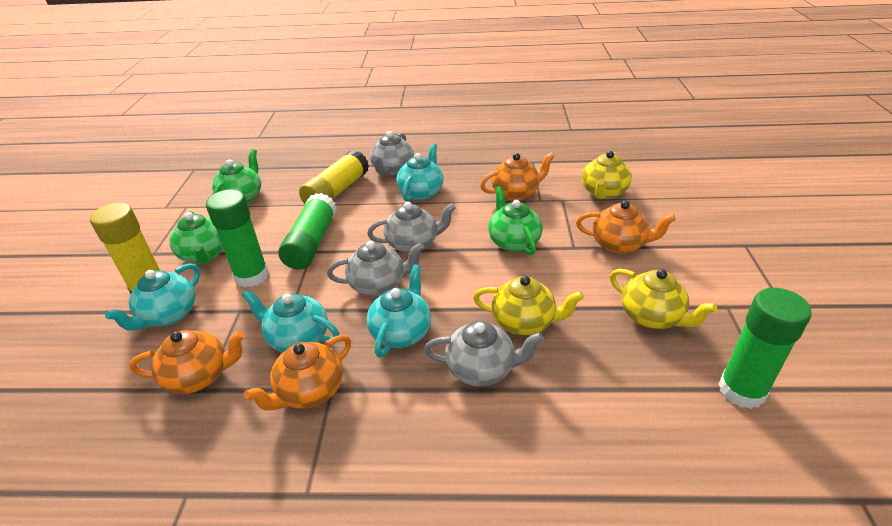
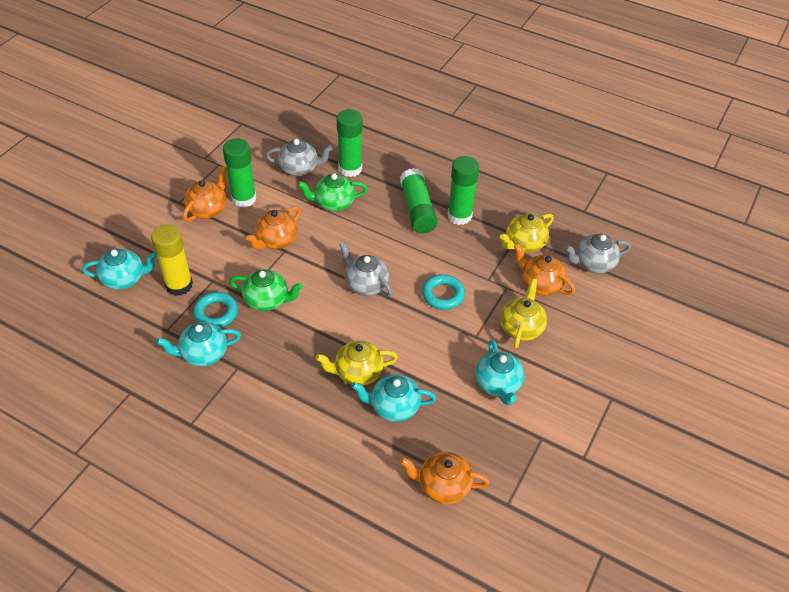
green glue stick: [206,189,269,288] [278,193,337,270] [719,288,812,409] = 3 -> [223,139,256,208] [336,109,362,177] [400,168,438,234] [447,156,479,225] = 4
green teapot: [170,211,223,264] [212,149,261,204] [488,186,543,255] = 3 -> [229,269,303,311] [297,173,368,211] = 2
grey teapot: [327,241,424,296] [367,202,456,253] [370,131,414,176] [424,321,544,386] = 4 -> [266,139,332,176] [339,242,392,297] [564,234,631,274] = 3
turquoise ring: none = 0 -> [193,292,238,328] [422,274,465,310] = 2
yellow glue stick: [90,203,160,294] [299,150,369,204] = 2 -> [151,224,193,296] = 1

